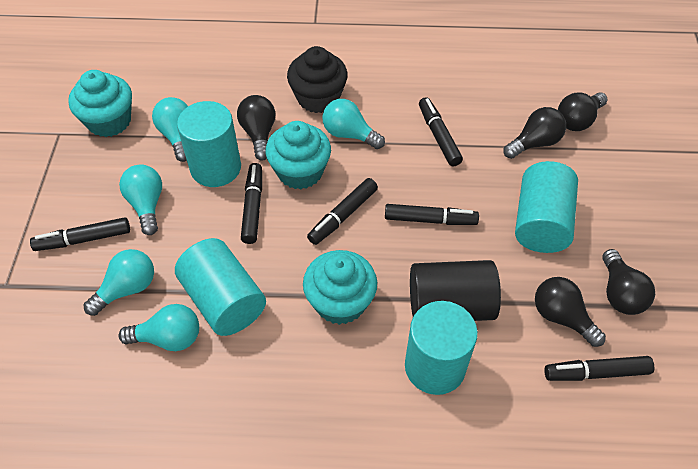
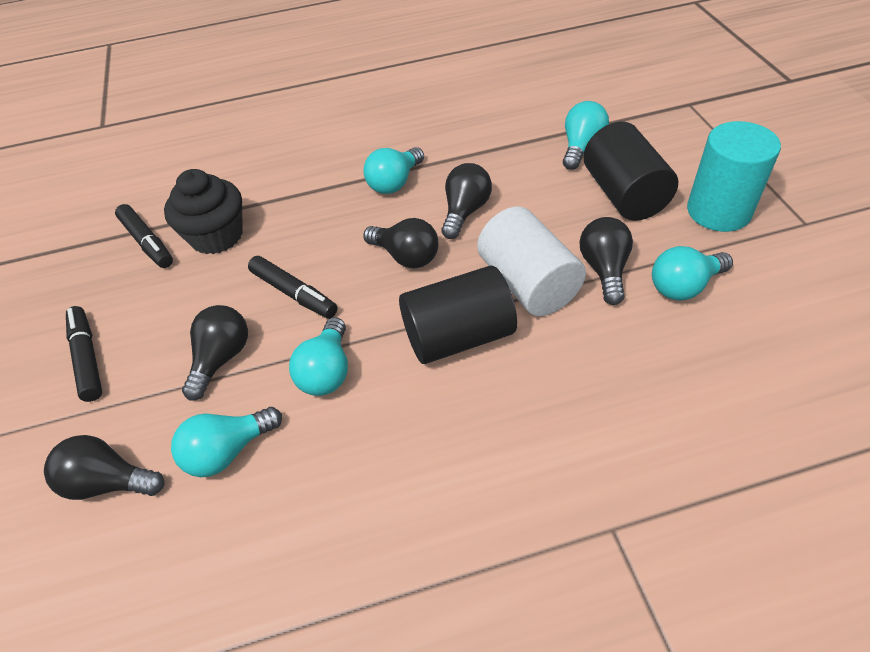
black cylinder: [410,260,501,321] = 1 -> [399,266,517,364] [583,121,678,221] = 2
black marker: [30,217,130,251] [241,163,262,244] [307,178,378,245] [385,204,479,225] [419,97,463,166] [544,356,654,381] = 6 -> [66,306,102,402] [115,204,173,268] [248,256,337,319] = 3
turquoise cupcake: [68,70,132,137] [266,121,331,189] [303,250,377,325] = 3 -> none = 0
turquoise cylinder: [175,238,266,336] [177,101,241,187] [405,301,478,395] [515,161,578,253] = 4 -> [687,121,781,232] = 1
white cylinder: none = 0 -> [477,207,586,316] = 1

